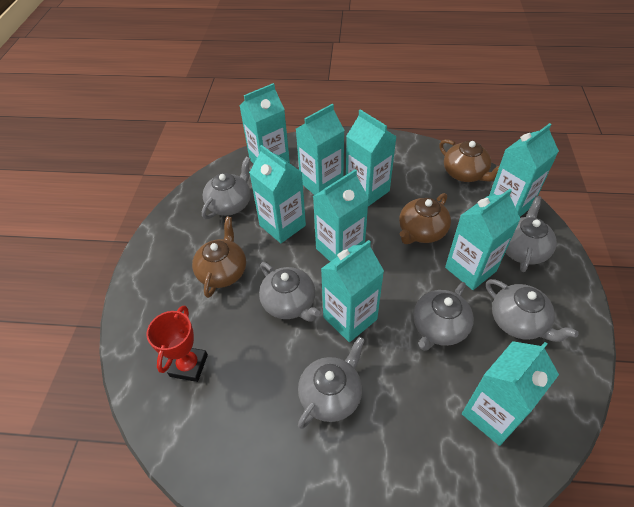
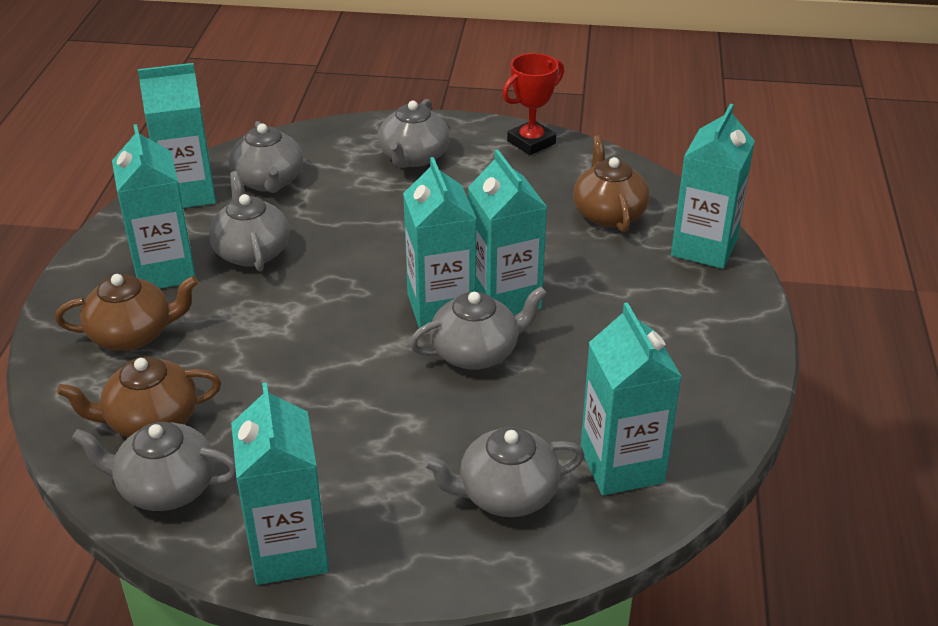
turquoise carton: [239,83,290,164] [249,145,306,243] [296,104,345,195] [313,169,369,262] [321,240,384,342] [346,110,397,206] [445,189,520,290] [462,341,559,446] [489,123,559,217] = 9 -> [112,124,196,289] [137,63,216,208] [231,382,329,585] [403,157,477,328] [468,149,547,315] [580,302,682,495] [671,104,755,269] = 7

